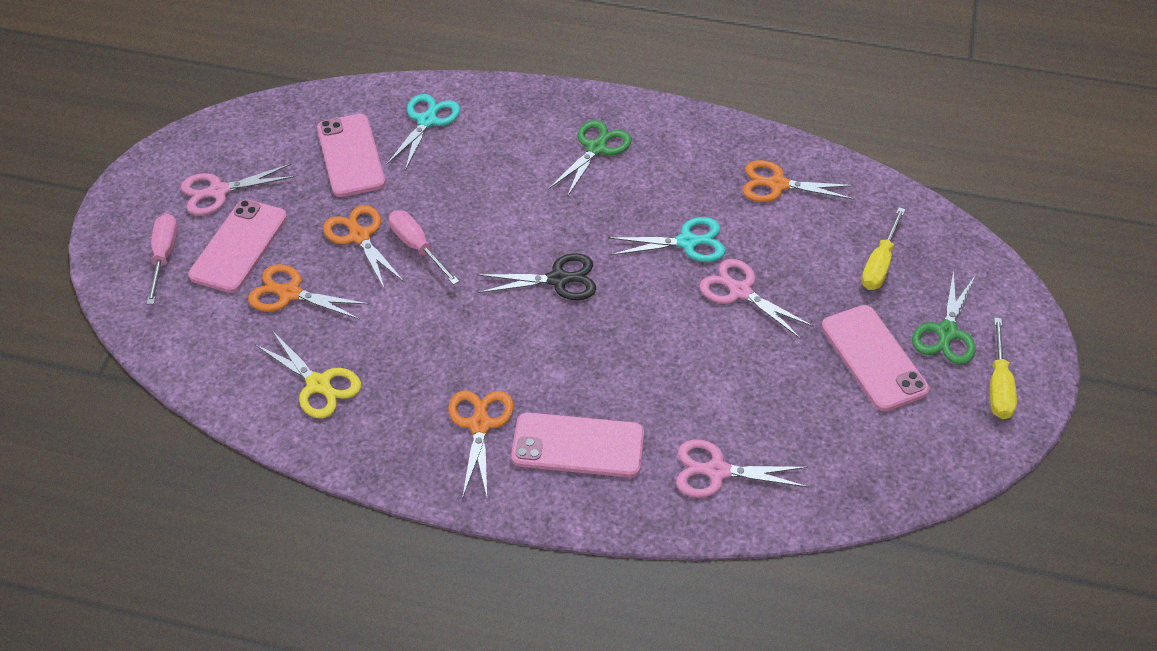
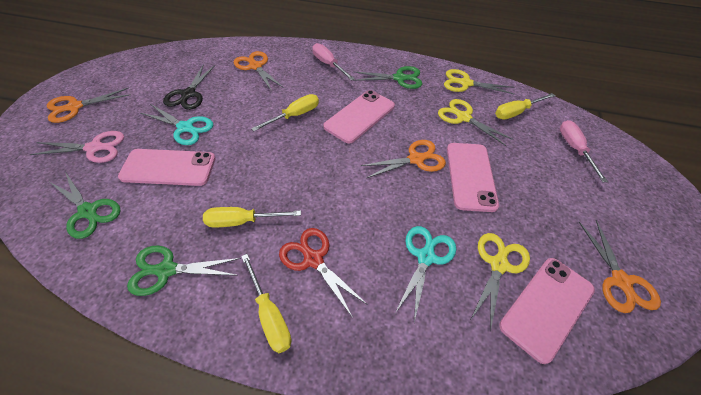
green scissors: [549,120,632,197] [912,270,976,365] = 2 -> [50,172,121,239] [127,245,241,296] [353,66,422,89] = 3
pink scissors: [181,164,296,215] [676,440,809,498] [700,259,814,339] = 3 -> [30,131,124,163] = 1
red scissors: none = 0 -> [279,228,368,318] = 1
yellow scissors: [255,330,361,418] = 1 -> [438,99,514,146] [444,69,515,95] [471,233,530,331] = 3
yellow screwdriver: [861,207,905,290] [990,318,1017,419] = 2 -> [203,207,301,227] [241,254,291,353] [251,94,319,131] [495,93,555,119] = 4

